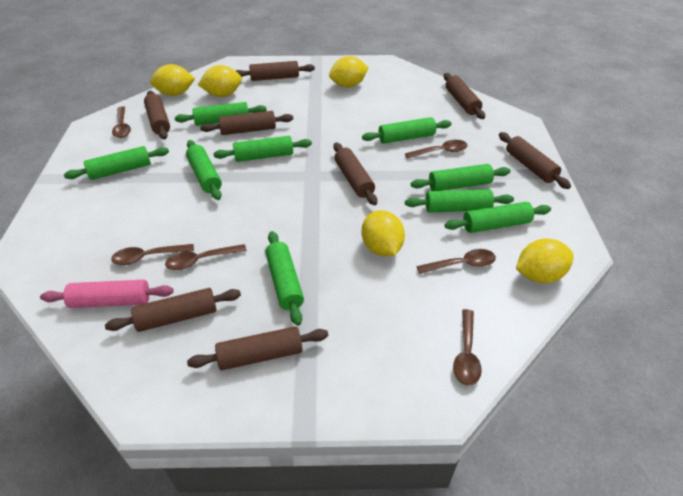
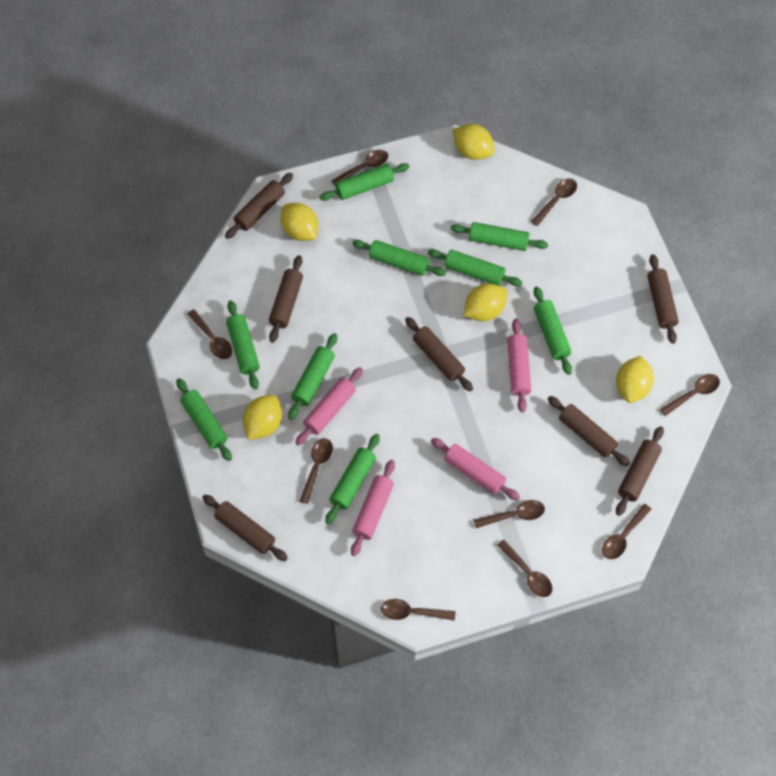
brown rolling pin: [105,288,241,332] [144,91,170,139] [187,326,328,370] [200,111,293,135] [236,61,315,81] [333,142,377,205] [444,73,485,119] [499,132,571,189] = 8 -> [202,495,288,561] [225,173,293,239] [269,255,303,343] [405,317,473,392] [548,396,630,466] [616,426,664,516] [647,254,679,344] = 7
brown spoon: [111,244,194,265] [112,106,131,138] [165,244,247,270] [405,140,468,159] [416,249,496,274] [453,309,482,385] = 6 -> [188,309,232,359] [300,438,333,504] [331,150,388,186] [381,599,455,621] [474,500,545,528] [497,540,553,597] [531,178,577,226] [602,504,652,559] [660,374,720,416] = 9
pink rolling pin: [40,280,173,308] = 1 -> [295,367,363,446] [351,460,395,556] [431,438,520,501] [508,319,531,412] = 4

